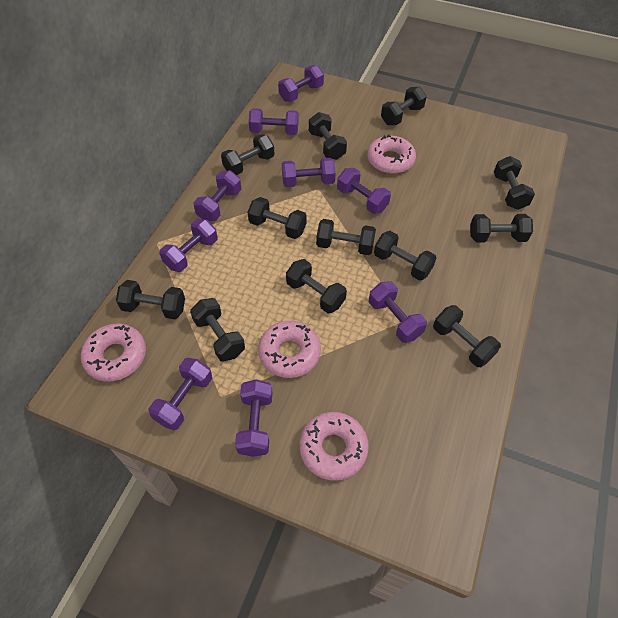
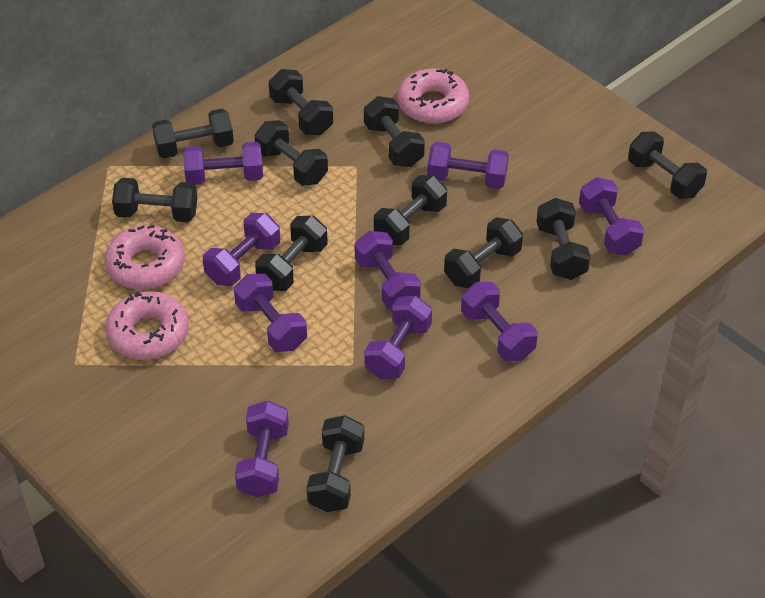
black dumbbell: [116,280,185,319] [190,298,245,362] [221,134,274,175] [248,197,307,239] [286,259,347,313] [309,112,347,160] [316,219,376,255] [374,231,436,281] [381,87,427,125] [433,305,501,367] [470,214,533,243] [494,156,535,210] = 12 -> [112,178,197,222] [152,109,234,159] [254,120,328,186] [255,216,328,291] [269,69,333,135] [307,415,364,512] [364,96,425,167] [374,175,447,246] [444,217,523,288] [536,198,591,280] [628,132,707,199] = 11
pink donut: [81,324,146,382] [258,321,321,378] [299,412,369,481] [367,135,416,174] = 4 -> [105,225,185,290] [105,291,189,360] [397,68,470,124] = 3

